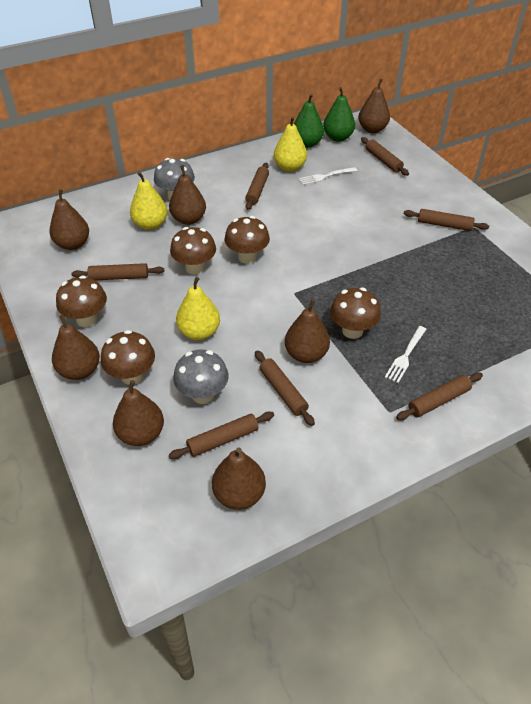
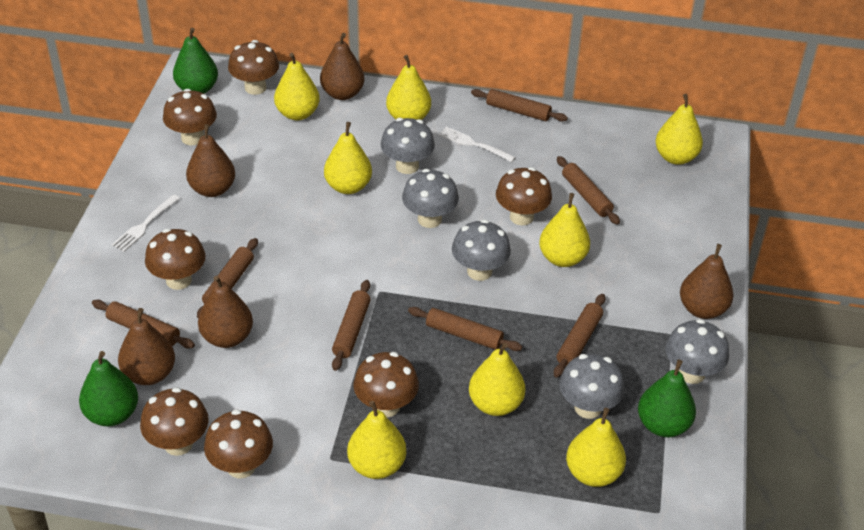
brown mushroom: [56,275,107,327] [101,330,155,385] [170,227,216,275] [225,216,270,264] [330,288,381,339] = 5 -> [140,387,209,456] [145,228,206,290] [163,89,217,146] [204,409,273,479] [228,40,279,95] [353,352,419,417] [496,167,552,225] = 7
brown pear: [49,189,89,250] [52,315,100,380] [113,380,164,446] [169,165,206,225] [212,448,266,510] [285,299,330,363] [358,78,390,133] = 7 -> [118,308,175,385] [186,124,235,197] [198,276,253,348] [320,33,364,100] [680,244,734,319] = 5
green pear: [294,93,324,148] [323,87,355,141] = 2 -> [79,351,138,426] [173,28,218,93] [638,360,696,437] = 3
grey mushroom: [154,158,195,200] [173,349,229,404] = 2 -> [380,118,435,174] [402,169,459,228] [452,219,511,281] [559,354,625,419] [666,319,729,384] = 5
yellow pear: [130,172,168,230] [176,277,220,340] [274,116,307,172] = 3 -> [274,53,320,120] [324,122,372,194] [347,401,406,479] [386,55,431,120] [469,343,525,416] [539,193,590,267] [566,408,626,487] [655,94,703,165] = 8

